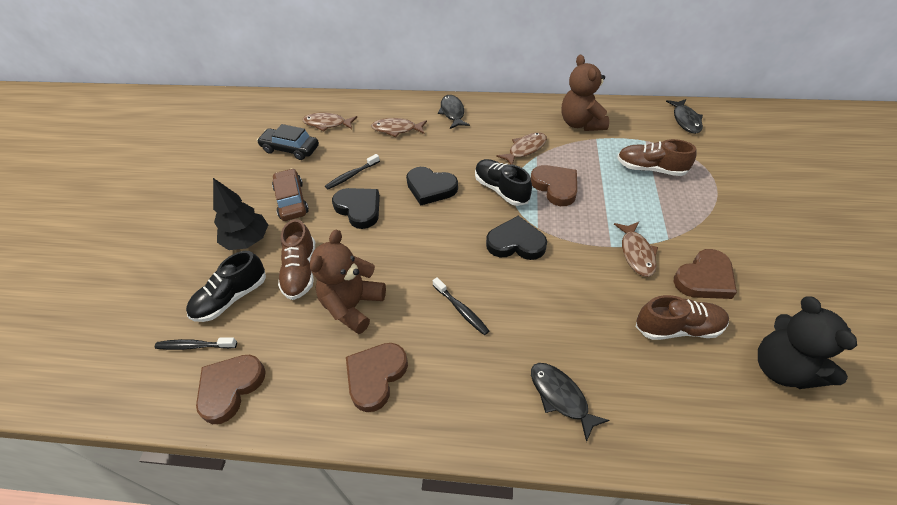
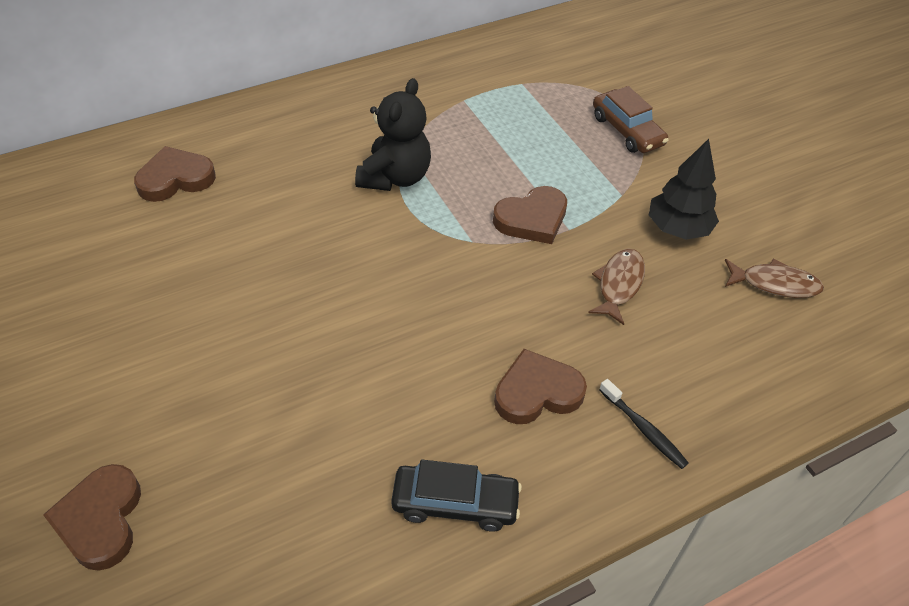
black fish: [438,95,470,129] [531,363,610,442] [666,99,703,134] = 3 -> none = 0
black heart: [332,188,380,229] [406,167,458,205] [486,216,547,260] = 3 -> none = 0
black shoe: [186,251,266,322] [475,159,532,206] = 2 -> none = 0
black toothbrush: [155,337,237,350] [325,154,380,190] [433,277,489,335] = 3 -> [599,379,689,469] = 1
brown fish: [302,112,357,132] [371,118,427,137] [496,132,547,165] [614,222,658,277] = 4 -> [588,248,645,325] [725,259,824,298] = 2
brown shoe: [278,219,315,300] [617,139,696,176] [636,295,729,340] = 3 -> none = 0
brown teddy bear: [309,230,386,334] [562,55,609,131] = 2 -> none = 0

